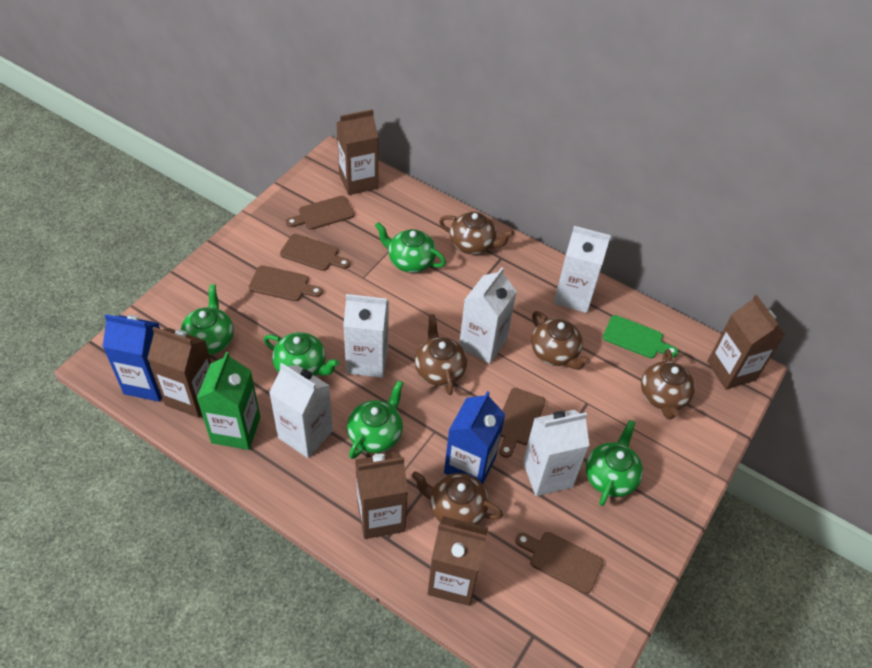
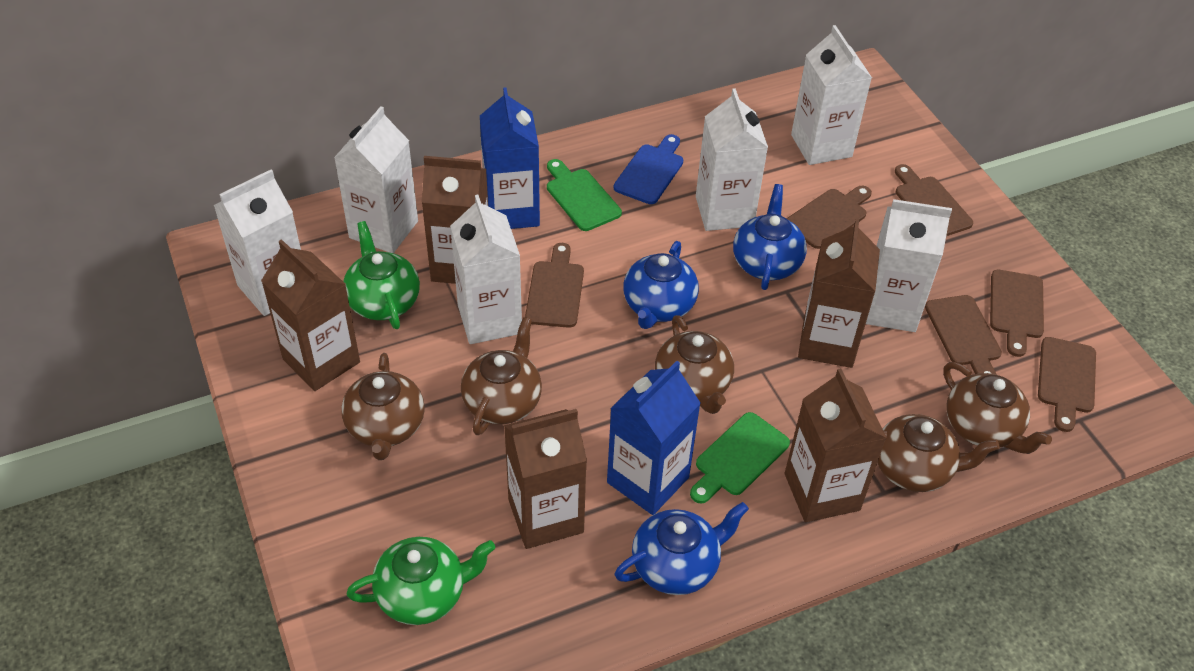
blue cutting board: none = 0 -> [614,134,683,204] = 1
blue teapot: none = 0 -> [614,502,749,595] [623,241,699,329] [733,184,807,290] = 3
brown cutting board: [249,265,323,301] [280,234,350,271] [286,196,355,230] [499,388,545,458] [515,532,603,594] = 5 -> [525,243,584,328] [787,186,872,249] [895,164,973,236] [925,295,1002,375] [990,270,1044,357] [1038,337,1096,432] = 6
green carton: [197,352,261,450] = 1 -> none = 0
green cutting board: [603,315,678,358] = 1 -> [547,159,622,231] [690,412,790,504] = 2
green teapot: [180,284,234,355] [264,332,339,376] [347,380,403,459] [375,222,446,273] [586,420,643,506] = 5 -> [343,221,420,329] [347,537,495,625] = 2
white carton: [269,363,333,458] [343,294,389,378] [459,267,517,364] [523,410,590,496] [554,226,611,313] = 5 -> [213,170,301,316] [334,106,418,253] [450,195,522,344] [696,88,768,231] [791,25,872,165] [866,199,952,332] = 6

